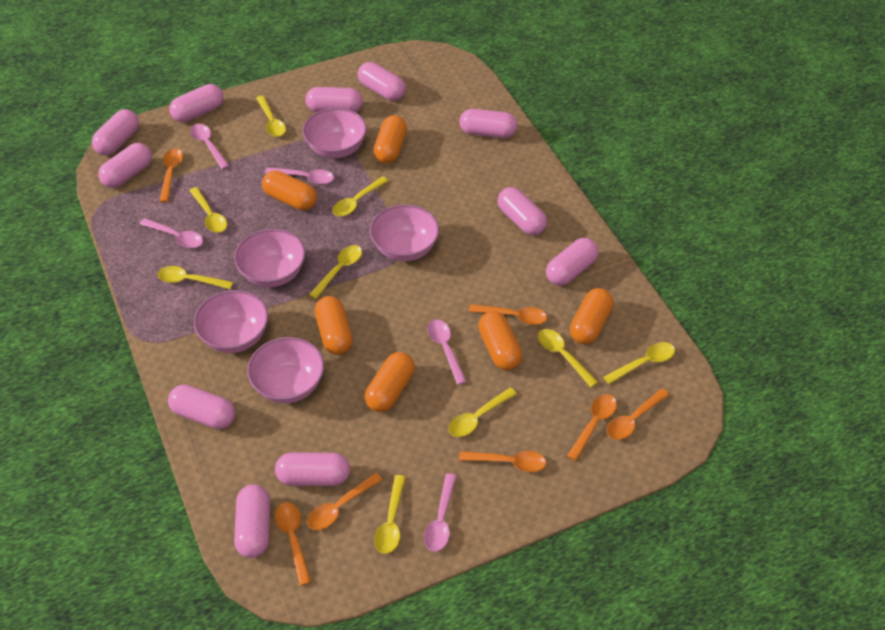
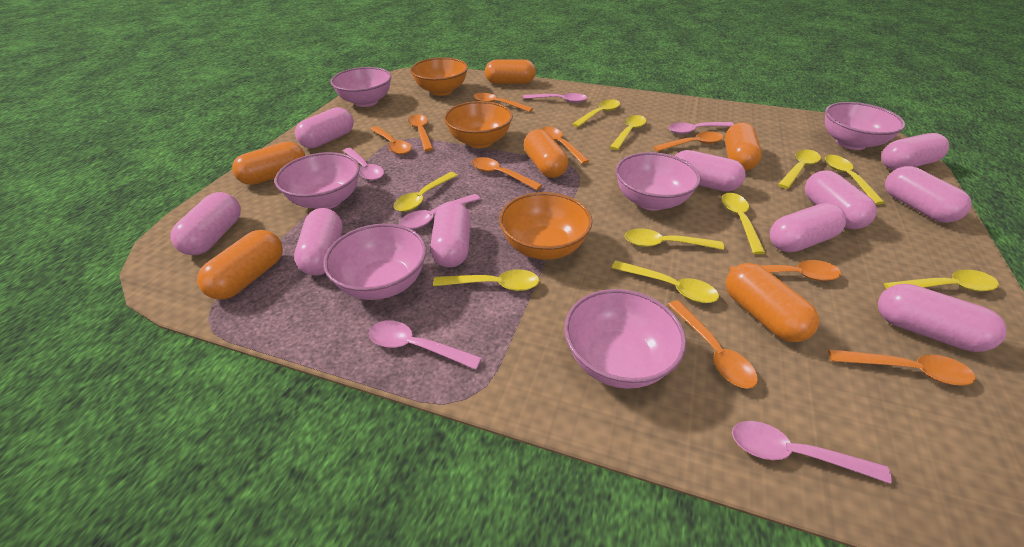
orange bowl: none = 0 -> [410,57,468,96] [444,101,513,148] [499,192,592,260] = 3
orange spoon: [159,149,183,202] [275,502,311,586] [307,473,382,530] [459,451,546,472] [469,304,547,325] [567,394,617,461] [607,389,669,440] = 7 -> [370,126,412,155] [408,114,433,151] [472,157,542,190] [473,93,533,112] [541,127,589,164] [653,131,724,152] [668,300,758,389] [729,260,841,281] [828,349,976,386] = 9
pink bowl: [194,290,268,353] [234,229,305,287] [247,337,324,403] [302,108,367,158] [370,205,439,261] = 5 -> [275,152,360,209] [323,223,426,300] [330,67,392,107] [564,289,686,389] [616,152,701,211] [825,102,905,150] = 6
pink capsule: [92,109,139,155] [98,143,152,188] [168,384,235,429] [169,84,224,122] [234,484,270,558] [275,453,350,486] [306,87,363,112] [358,62,406,101] [459,109,517,138] [498,187,547,235] [546,238,599,286] = 11 -> [170,192,241,255] [294,208,343,275] [295,107,354,148] [430,201,471,268] [675,150,746,192] [770,203,847,252] [805,170,877,229] [878,284,1007,352] [881,133,949,170] [885,166,972,223] = 10
pink spoon: [140,218,203,248] [190,124,229,169] [265,167,334,184] [424,473,457,551] [427,319,467,385] = 5 -> [343,148,384,180] [369,320,482,370] [400,194,480,229] [523,93,587,103] [668,122,734,134] [732,421,892,484] = 6
yellow spoon: [157,266,233,289] [189,187,227,233] [256,95,286,137] [309,245,362,299] [332,176,388,216] [374,475,406,554] [448,387,517,437] [538,329,598,387] [603,342,675,384] = 9 -> [394,172,458,212] [433,269,539,291] [572,99,620,127] [610,115,646,150] [612,260,719,303] [625,228,724,250] [721,193,765,254] [778,150,821,189] [825,155,885,205] [884,270,999,292] = 10

